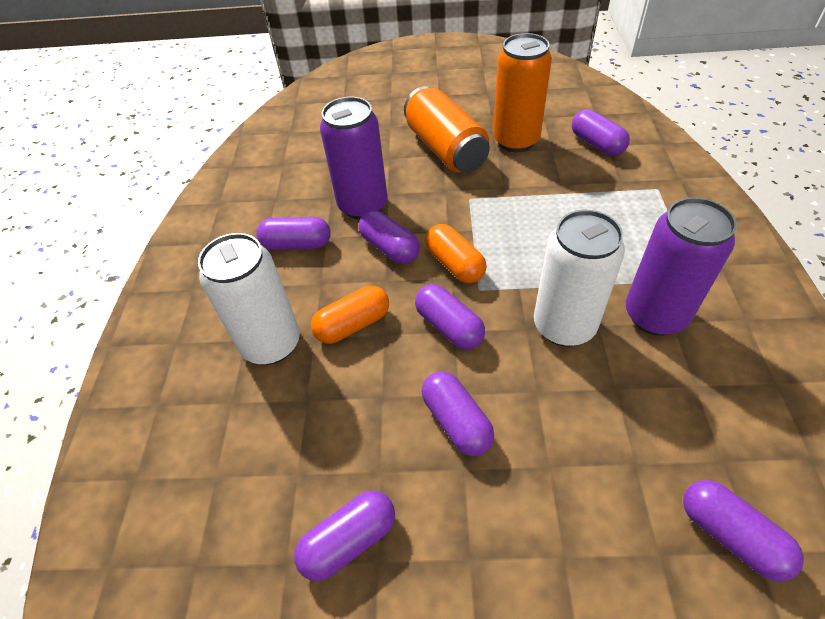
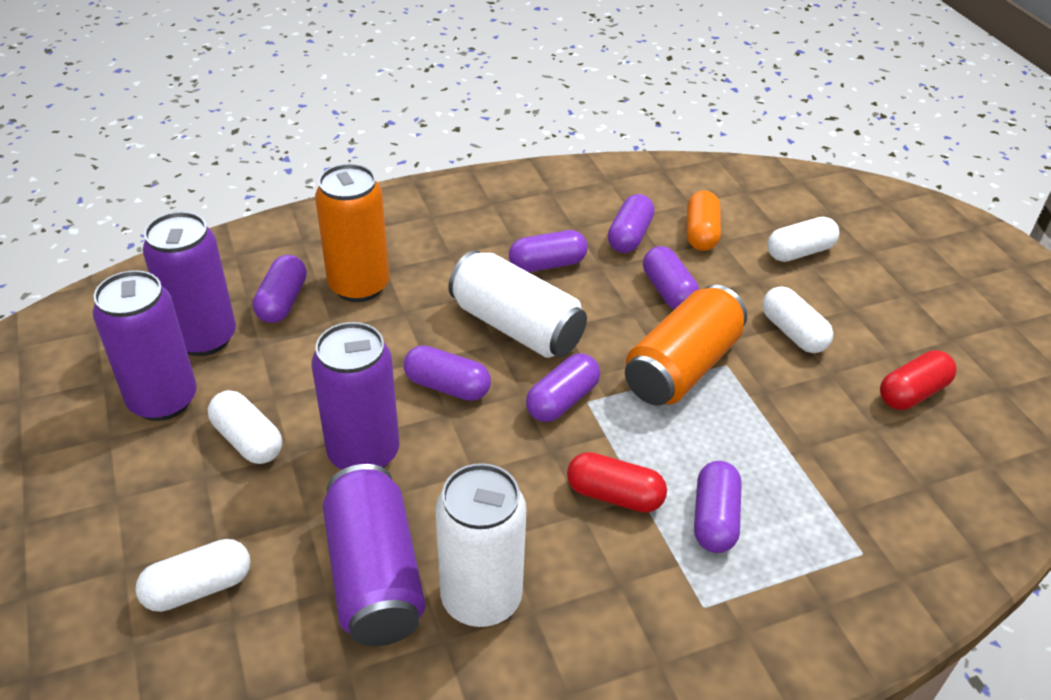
orange capsule: [311,286,389,344] [425,224,487,283] = 2 -> [687,190,721,251] = 1
purple can: [320,97,388,219] [625,197,737,336] = 2 -> [93,270,197,421] [143,212,236,356] [311,322,399,470] [323,464,425,646] = 4
red capsule: none = 0 -> [567,452,667,513] [880,350,957,410] = 2
white capsule: none = 0 -> [135,539,251,612] [208,390,282,464] [762,286,833,353] [767,217,839,262] = 4

